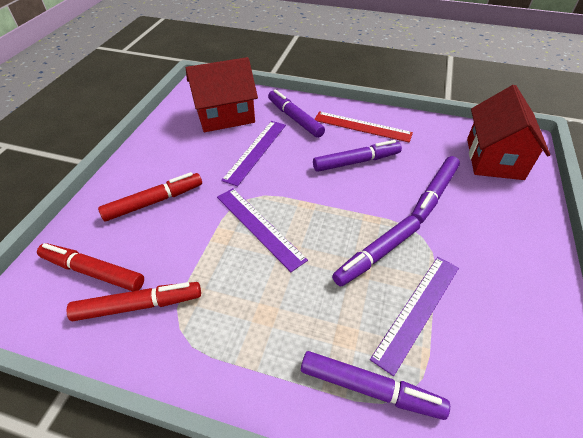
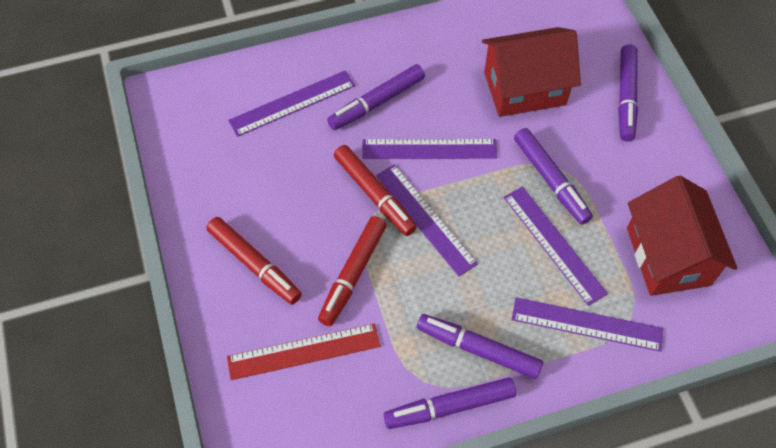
purple ruler: [217,188,308,272] [221,121,286,187] [370,257,459,376] = 3 -> [228,70,355,137] [362,139,497,159] [376,164,478,277] [504,187,608,306] [512,297,664,352] = 5

